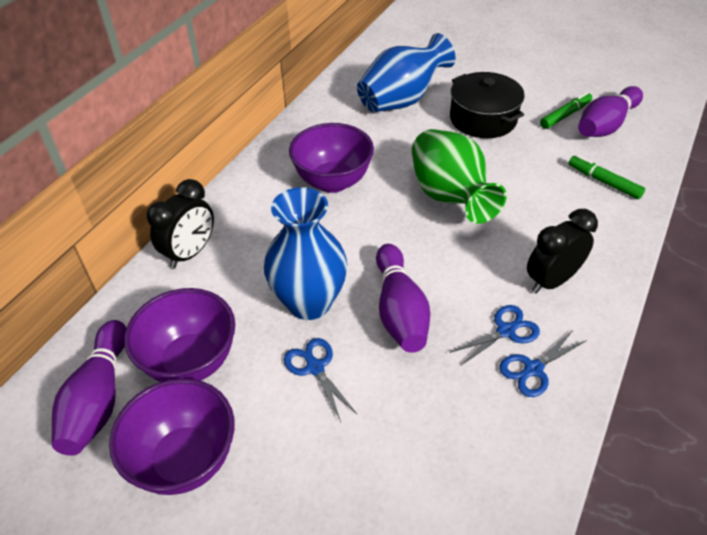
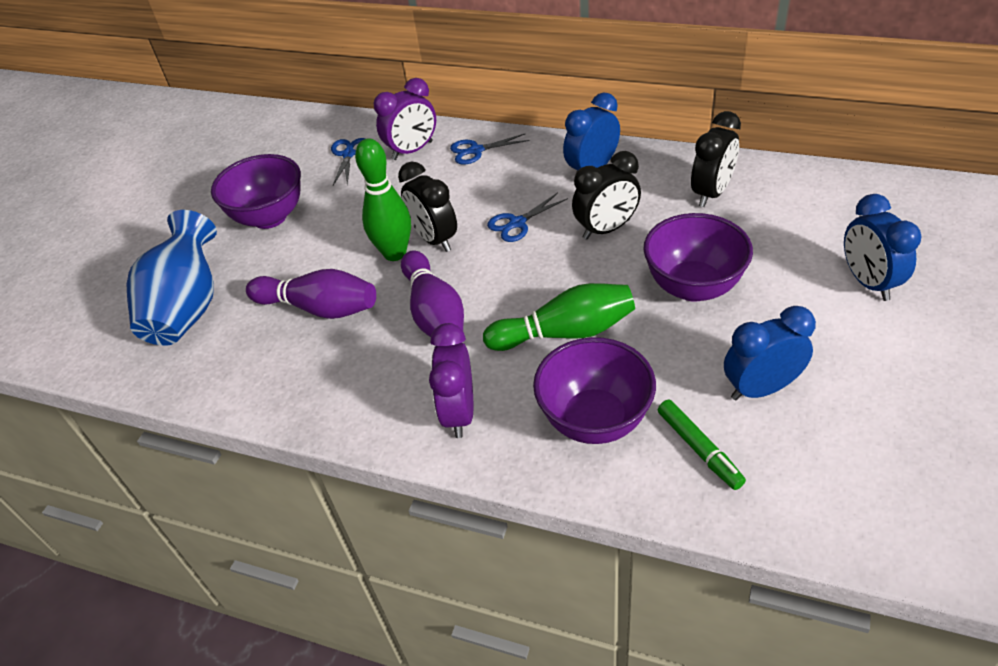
black clock: [147,179,214,269] [527,209,598,294] = 2 -> [398,161,457,252] [572,151,641,240] [691,111,741,207] = 3
black pot: [450,72,525,138] = 1 -> none = 0
blue clock: none = 0 -> [563,92,620,173] [724,306,816,400] [844,194,921,301] = 3
blue vase: [264,187,348,320] [357,33,455,112] = 2 -> [127,210,217,346] = 1
green bowling pin: none = 0 -> [355,138,411,261] [483,283,635,351] = 2
green marker: [540,92,592,129] [569,155,645,199] = 2 -> [658,400,746,490] = 1
green vase: [412,129,507,224] = 1 -> none = 0
purple bowling pin: [52,320,126,456] [376,244,430,353] [578,86,643,137] = 3 -> [246,269,376,319] [401,250,464,337] = 2
purple clock: none = 0 -> [374,78,436,160] [429,323,473,438] = 2

